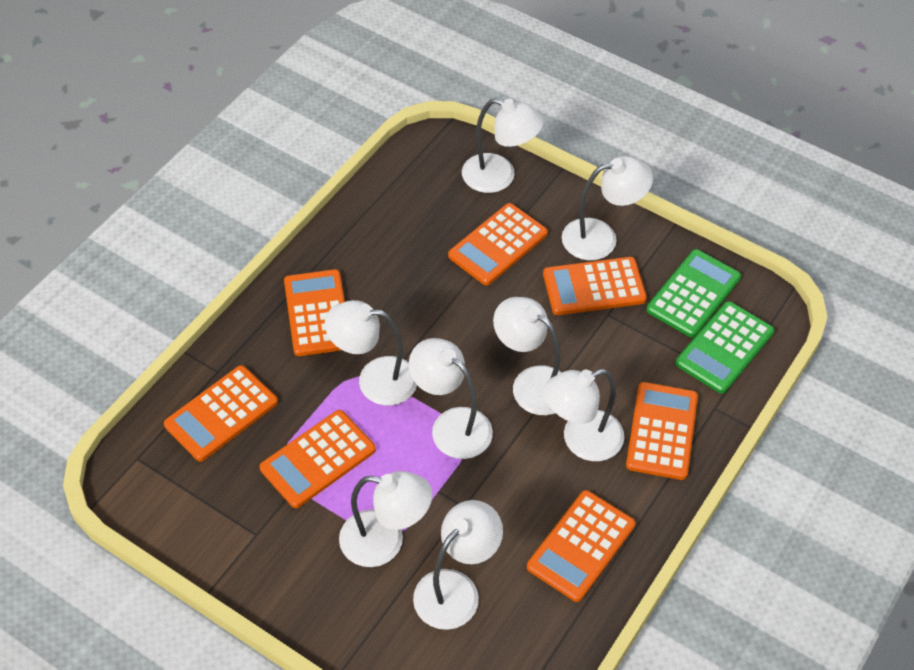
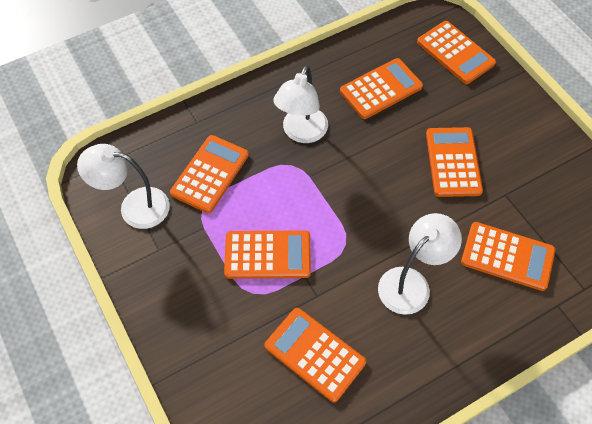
green calculator: [646,249,741,337] [676,301,774,394] = 2 -> none = 0
white lamp: [325,300,417,405] [339,471,433,567] [409,338,493,459] [413,500,503,630] [462,98,544,193] [493,297,562,415] [543,369,624,461] [562,156,653,260] = 8 -> [77,144,170,229] [273,66,328,143] [378,213,462,315] = 3

